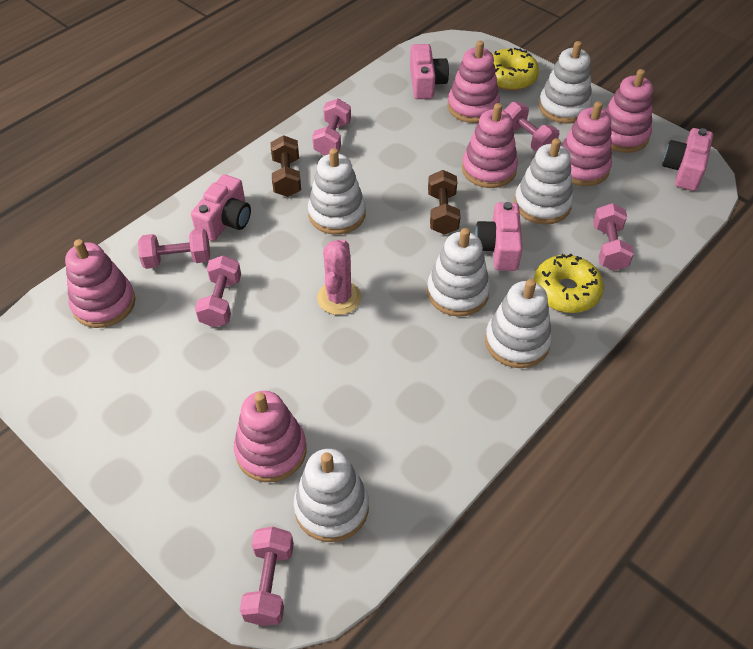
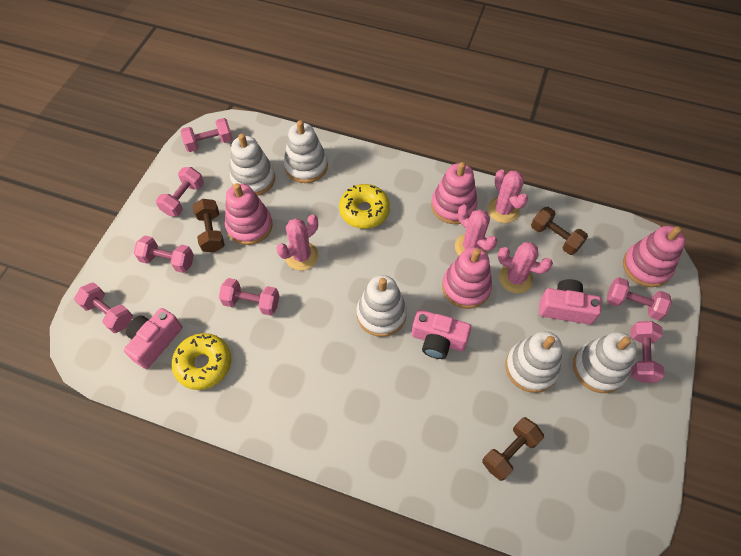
brown dumbbell: [271,135,301,197] [428,170,461,235] = 2 -> [193,199,225,252] [482,417,544,481] [531,207,588,255] = 3
pink cactus: [317,239,361,315] = 1 -> [277,215,319,270] [455,205,497,256] [488,169,528,223] [498,242,553,293] = 4
pink camera: [191,174,251,241] [410,44,449,99] [475,202,523,271] [662,128,713,191] = 4 -> [124,308,182,369] [411,309,471,359] [539,279,601,325] = 3
pink dumbbell: [138,229,210,269] [195,255,241,328] [240,527,294,626] [312,98,351,156] [504,102,559,152] [593,203,634,271] = 6 -> [74,282,133,333] [134,236,194,273] [156,167,204,216] [181,118,233,152] [219,278,279,316] [607,277,672,320] [630,321,664,383] = 7
pink stacking toy: [65,239,135,328] [234,391,307,482] [447,41,500,123] [462,103,518,188] [562,101,612,186] [605,69,653,153] = 6 -> [225,183,272,245] [431,162,477,224] [442,247,492,309] [623,226,686,287] = 4
white stacking toy: [294,449,369,542] [308,148,366,235] [427,228,490,317] [485,279,552,368] [514,138,573,225] [538,41,592,123] = 6 -> [230,134,275,196] [284,120,328,183] [357,275,407,337] [506,331,563,393] [573,332,637,393] = 5

